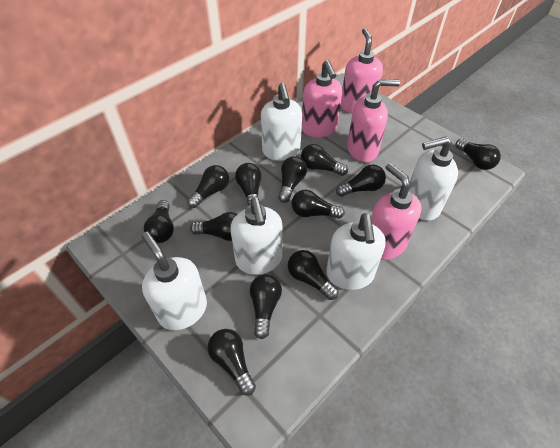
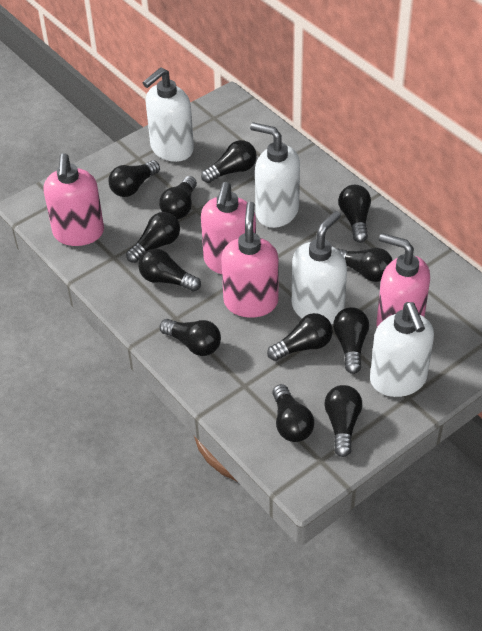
white soap dispenser: [142,232,207,330] [230,198,282,275] [261,83,302,161] [326,213,386,290] [409,136,458,221] = 5 -> [143,67,194,162] [250,122,300,228] [292,211,347,324] [370,302,434,397] = 4

